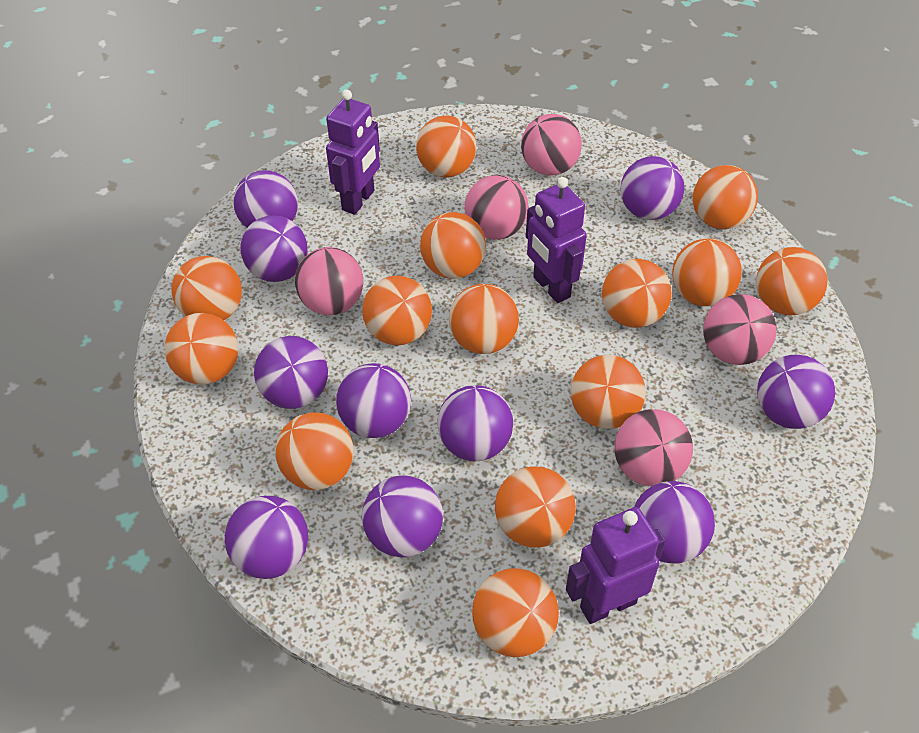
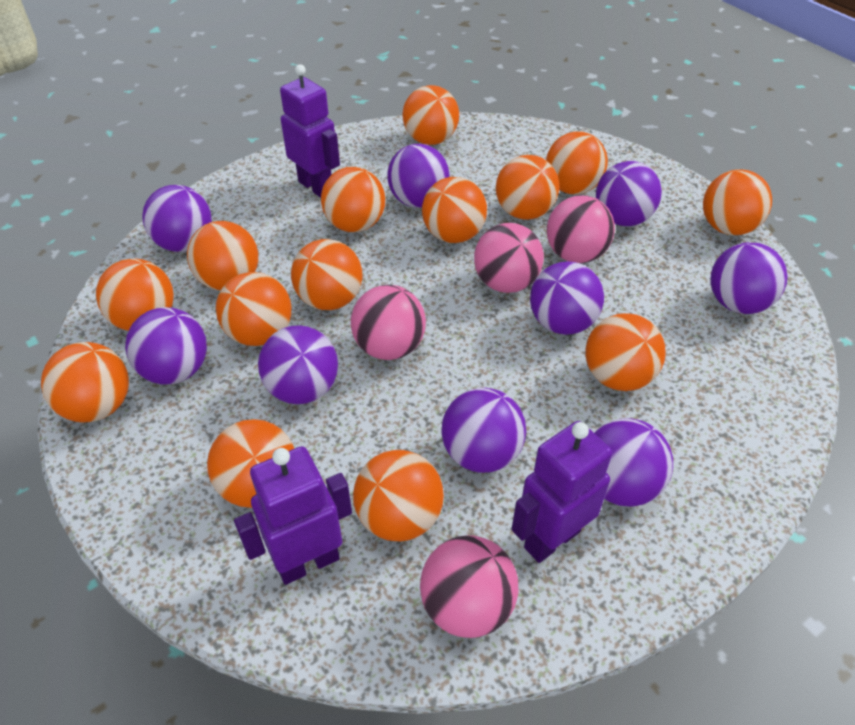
pink ball: [295,247,363,315] [465,175,529,240] [521,114,582,176] [614,409,693,487] [703,294,777,365] = 5 -> [351,285,426,360] [420,535,519,638] [474,223,544,293] [547,195,615,263] = 4
purple ball: [225,496,308,579] [233,170,298,228] [241,215,308,282] [254,336,328,409] [336,363,411,438] [362,475,443,558] [437,385,513,461] [620,156,685,220] [634,481,715,563] [757,355,835,429] = 10 -> [125,307,207,385] [142,185,212,252] [258,325,338,404] [387,144,449,208] [441,388,526,473] [530,261,604,335] [594,418,673,507] [596,161,662,226] [710,242,787,314] = 9

